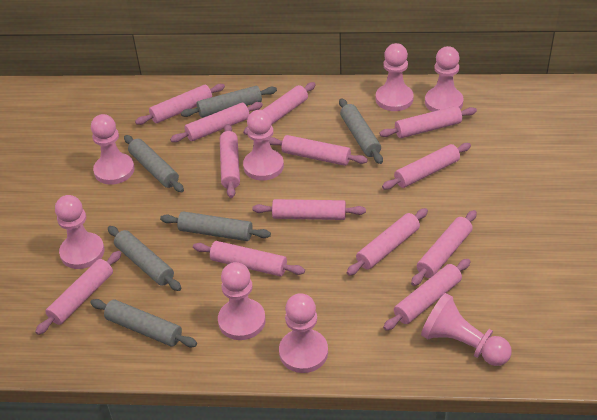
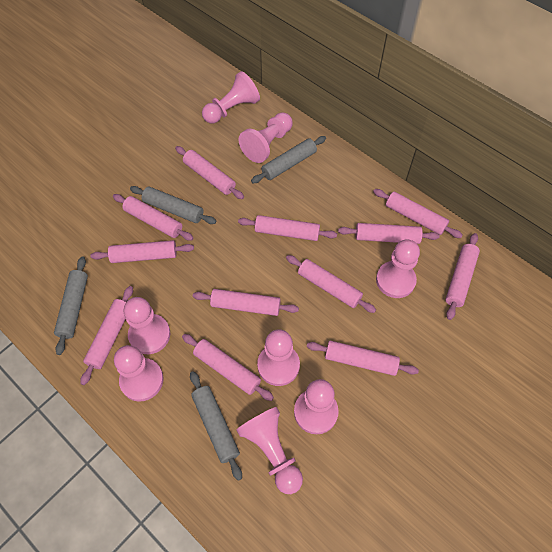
grey rolling pin: [90,299,197,347] [108,226,181,291] [124,135,184,192] [160,211,271,241] [181,86,277,118] [339,98,383,164] = 6 -> [54,257,88,355] [130,186,216,224] [190,371,242,481] [251,136,326,183] = 4
pink rolling pin: [35,251,121,335] [135,84,225,125] [170,102,263,142] [193,241,305,277] [220,124,240,198] [243,82,316,135] [252,199,366,220] [269,135,368,166] [347,208,428,275] [379,106,477,138] [382,143,471,190] [383,259,471,331] [411,210,477,286] = 13 -> [80,286,133,385] [90,240,194,263] [113,194,193,241] [175,146,244,199] [182,334,274,401] [193,289,299,316] [238,215,337,241] [286,255,376,313] [307,340,419,376] [338,223,440,244] [373,189,463,238] [445,233,480,320] = 12

